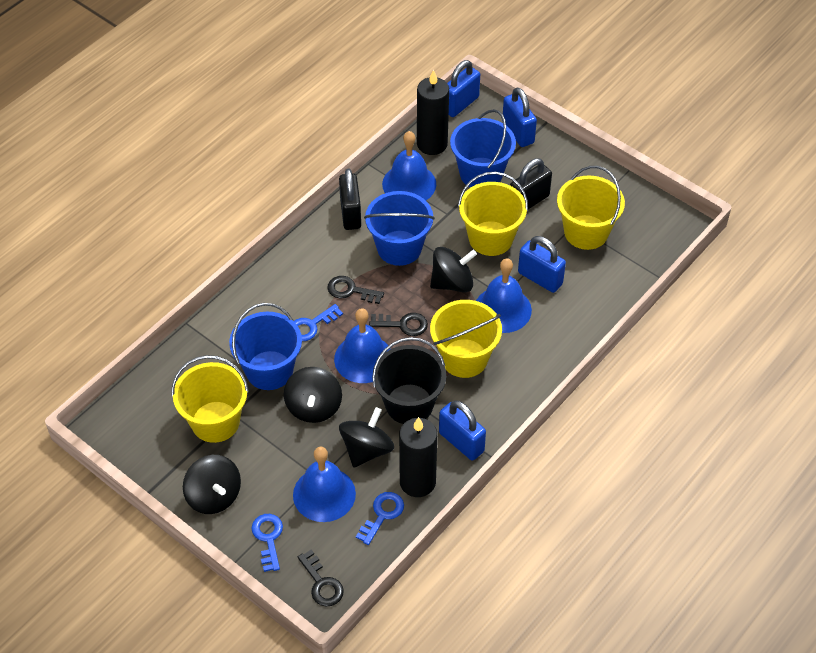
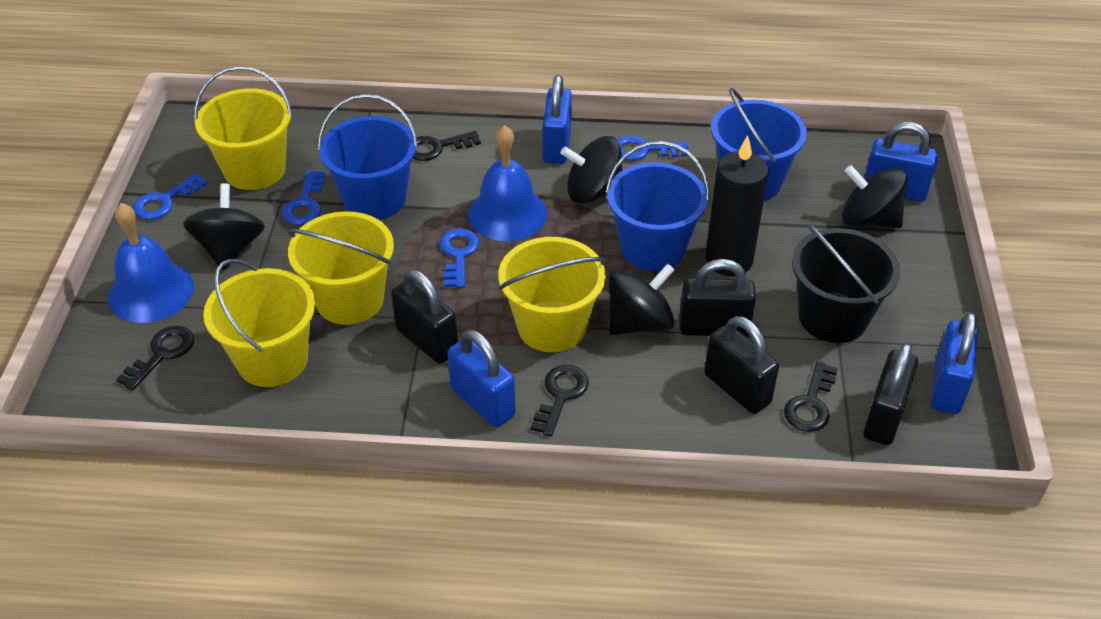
black candle: [399,417,437,497] [417,70,449,155] = 2 -> [705,135,769,276] = 1
black key: [298,550,344,606] [327,276,384,304] [369,313,428,336] = 3 -> [116,326,194,391] [413,131,481,161] [531,365,589,436] [784,361,838,432] = 4
black padlock: [339,169,361,230] [510,158,552,209] = 2 -> [391,269,458,364] [679,259,756,336] [704,316,779,414] [863,342,918,445] = 4
blue bell: [293,447,356,522] [334,308,390,383] [382,131,436,200] [476,258,532,333] = 4 -> [108,203,194,323] [468,125,547,241] = 2
blue key: [251,514,283,572] [294,304,343,341] [356,492,404,545] = 3 -> [133,173,208,220] [282,171,326,225] [440,228,479,288] [617,136,688,161] = 4

